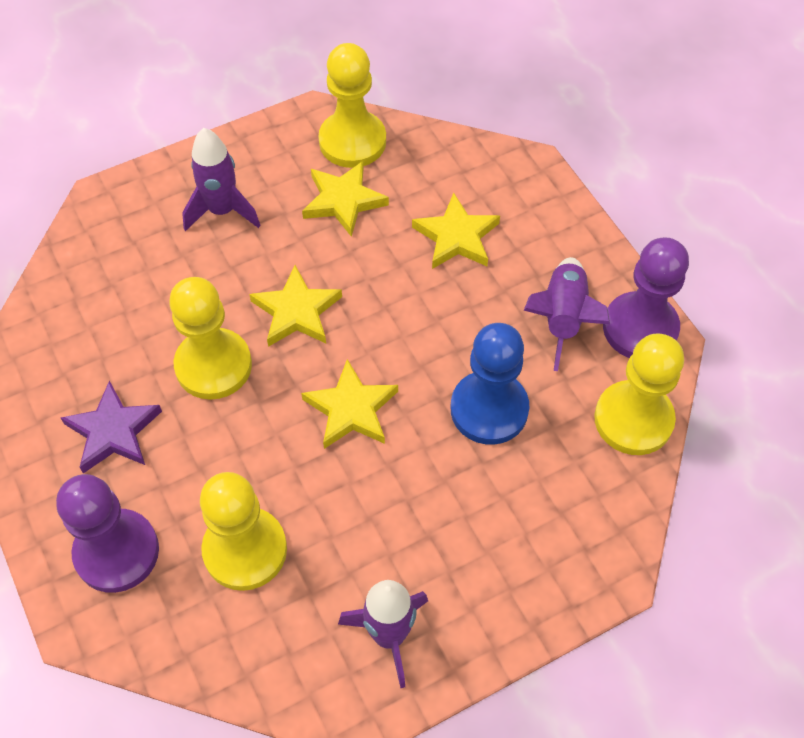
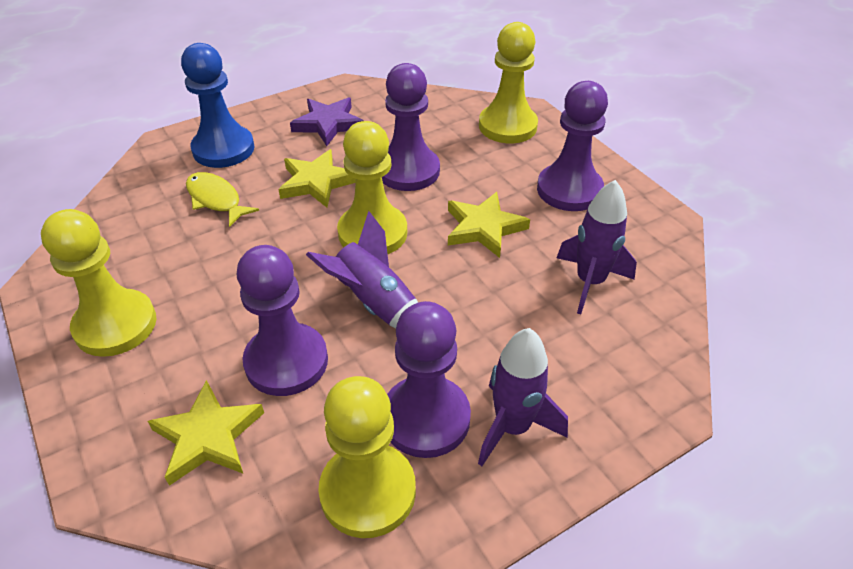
purple pawn: [56,474,159,593] [603,238,689,358] = 2 -> [237,245,328,396] [382,63,440,191] [387,301,471,458] [537,81,608,211] = 4
yellow fish: none = 0 -> [186,172,259,227] = 1
yellow star: [249,265,342,347] [301,359,398,449] [302,161,389,237] [412,193,500,269] = 4 -> [148,380,264,486] [278,149,356,207] [448,192,530,258] = 3

